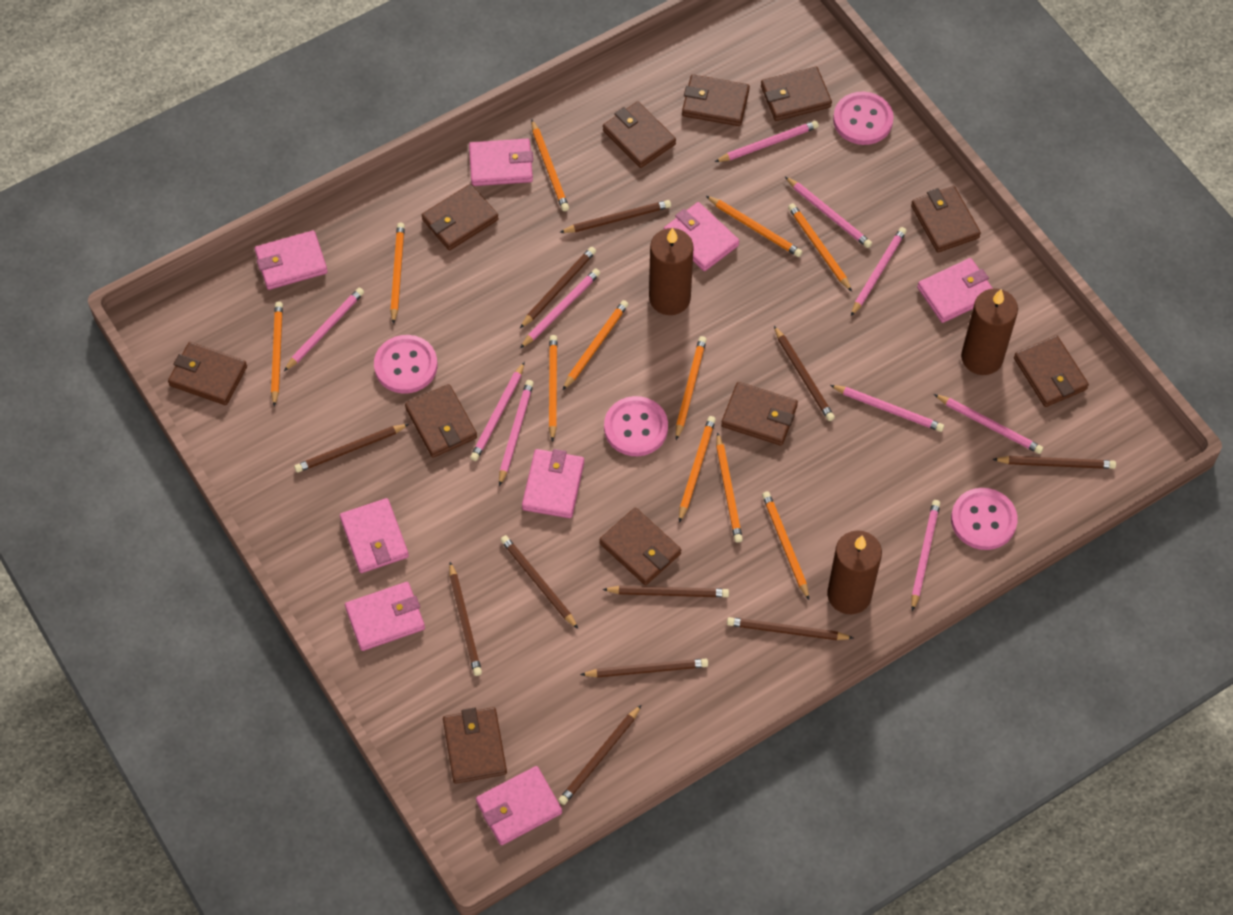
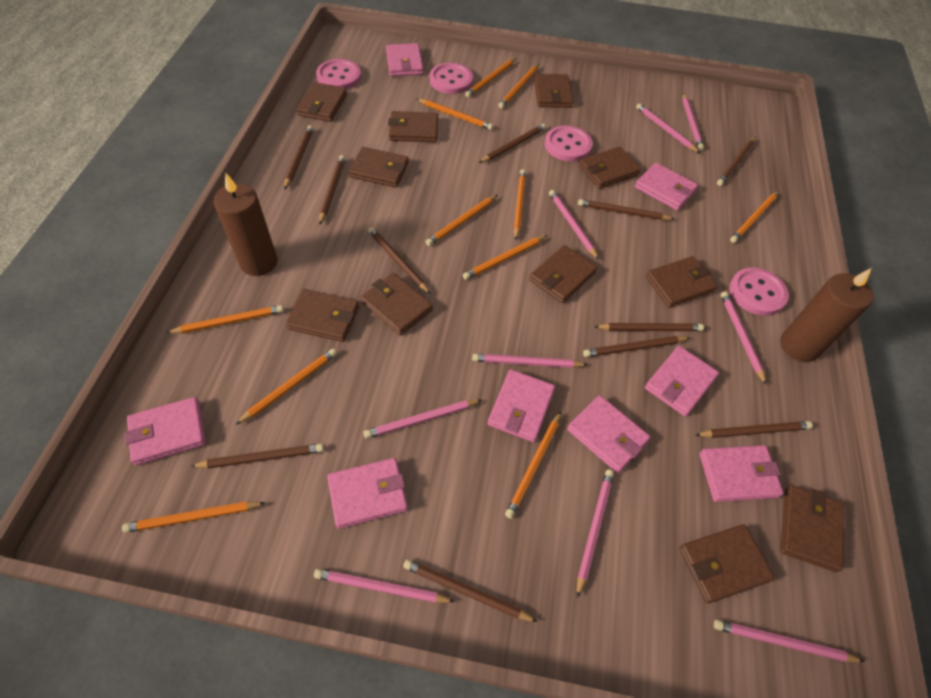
brown candle: [649,228,694,315] [827,530,882,614] [961,288,1018,375] = 3 -> [214,173,277,276] [780,268,874,362] = 2
pink pencil: [284,288,364,371] [470,362,525,461] [499,380,534,486] [520,269,600,348] [715,121,819,162] [785,177,872,248] [830,385,944,432] [851,227,907,316] [911,500,940,611] [934,394,1043,454] = 10 -> [314,569,455,603] [363,399,481,439] [472,354,588,368] [549,190,599,260] [577,470,614,598] [636,103,700,153] [682,93,704,150] [714,619,865,662] [721,291,766,385] = 9

